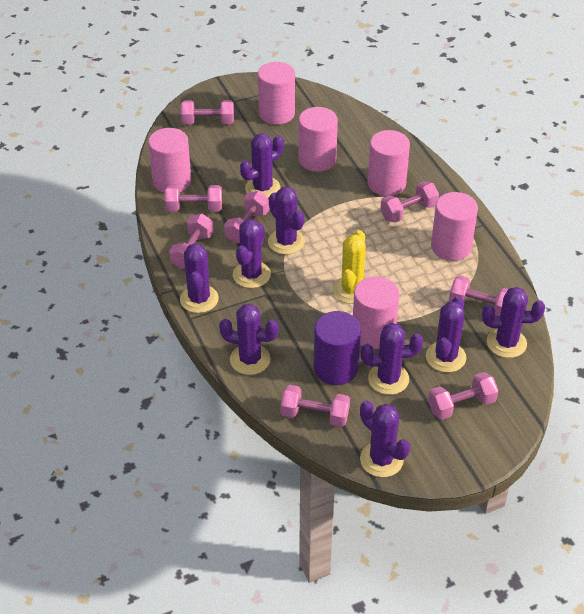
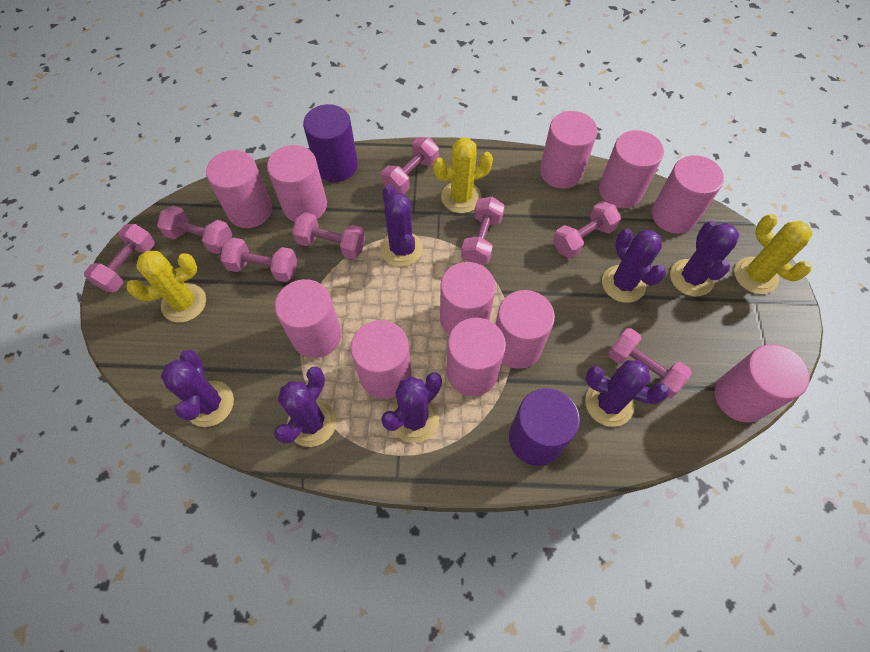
pink cylinder: [148,128,191,193] [258,62,295,125] [298,107,338,172] [353,276,399,349] [368,130,410,196] [431,192,478,261] = 6 -> [206,150,272,228] [267,145,327,222] [275,279,342,358] [351,320,411,399] [440,262,496,335] [447,318,506,396] [496,290,555,369] [540,111,598,189] [599,130,664,208] [651,155,724,234] [715,344,810,423] = 11
purple cactus: [180,243,219,313] [219,304,279,375] [233,219,271,288] [240,133,284,198] [268,186,305,255] [360,401,410,477] [361,323,423,395] [426,296,466,372] [482,287,545,358] = 9 -> [161,350,234,427] [274,366,337,447] [380,185,423,267] [381,372,442,443] [585,360,670,427] [602,228,666,303] [670,221,739,296] = 7
purple cylinder: [314,311,361,385] = 1 -> [303,104,358,182] [509,388,580,466] = 2
yellow cactus: [333,230,366,304] = 1 -> [127,251,206,323] [433,138,493,213] [734,214,812,294] = 3

